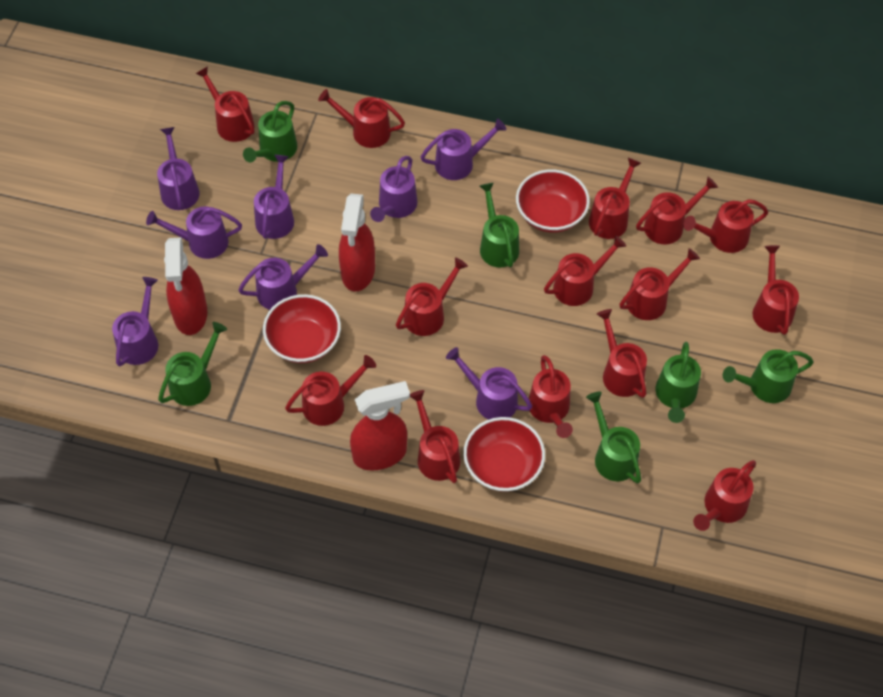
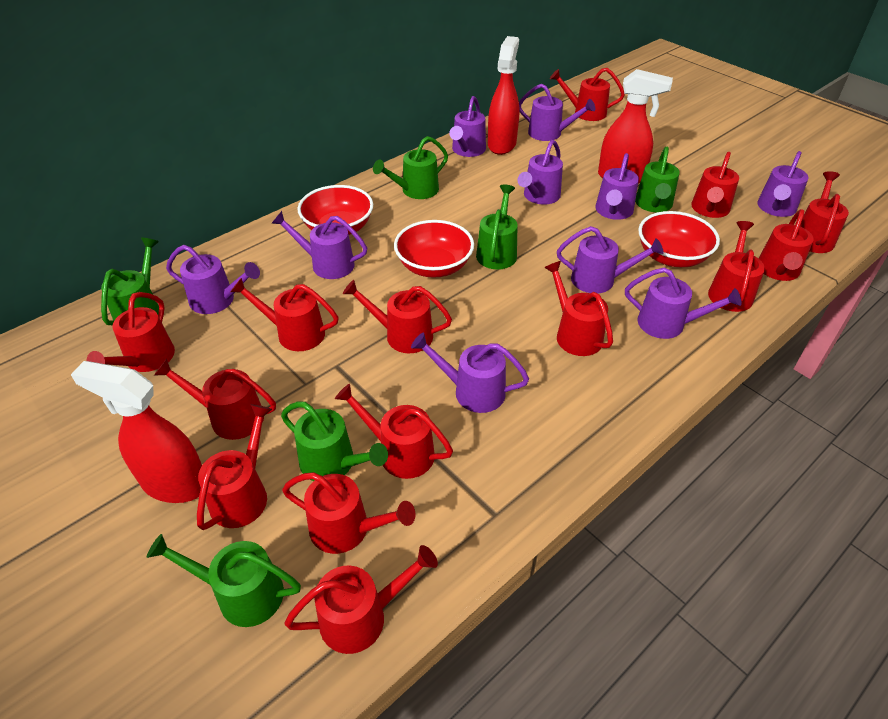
purple watering can: [112,277,158,367] [146,206,242,259] [157,127,200,210] [238,244,328,310] [254,155,294,239] [370,156,417,222] [421,118,506,180] [446,347,532,419] = 8 -> [166,245,260,314] [271,211,367,279] [411,333,529,413] [449,96,486,157] [517,140,563,205] [519,84,595,141] [557,226,664,293] [595,153,639,220] [625,267,742,339] [757,151,808,217] = 10

